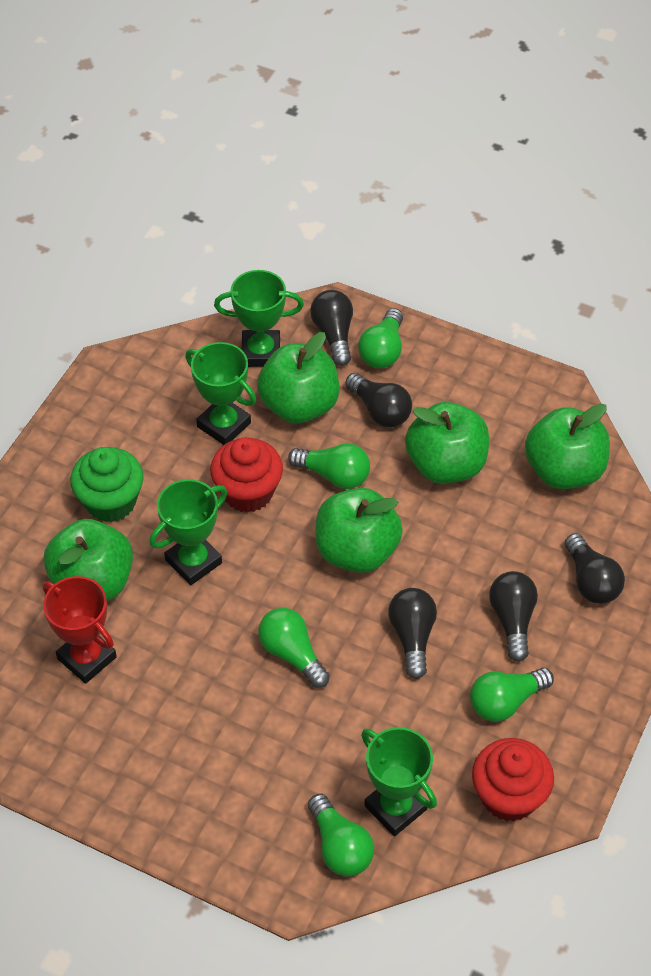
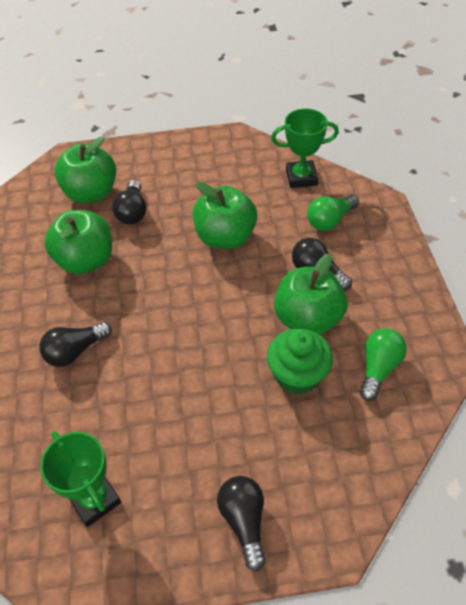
black light bulb: [310,290,353,366] [345,373,412,428] [388,588,437,679] [489,571,538,662] [565,533,625,604] = 5 -> [40,322,112,367] [112,180,146,224] [217,476,266,571] [292,238,352,291] = 4
green apple: [43,519,133,601] [257,332,340,423] [316,488,403,573] [405,402,489,484] [525,404,610,489] = 5 -> [45,210,112,274] [54,136,116,203] [193,182,257,249] [274,254,347,335] = 4
green light bulb: [258,608,330,688] [288,443,370,489] [308,794,374,876] [358,308,403,368] [470,668,554,722] = 5 -> [307,195,359,231] [360,328,407,401] = 2
green trophy: [150,479,227,585] [185,342,256,445] [214,270,304,367] [361,727,437,836] = 4 -> [40,431,121,527] [271,109,339,188] = 2
red cupcake: [210,437,283,513] [472,738,554,822] = 2 -> none = 0
red trophy: [42,576,117,684] = 1 -> none = 0

